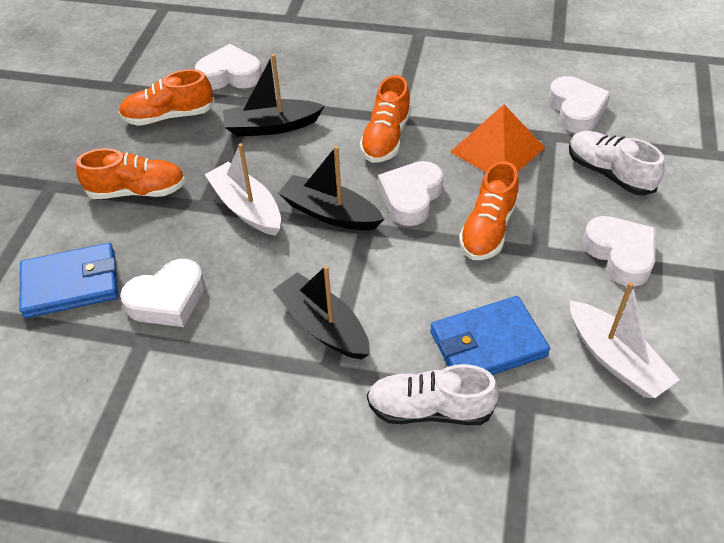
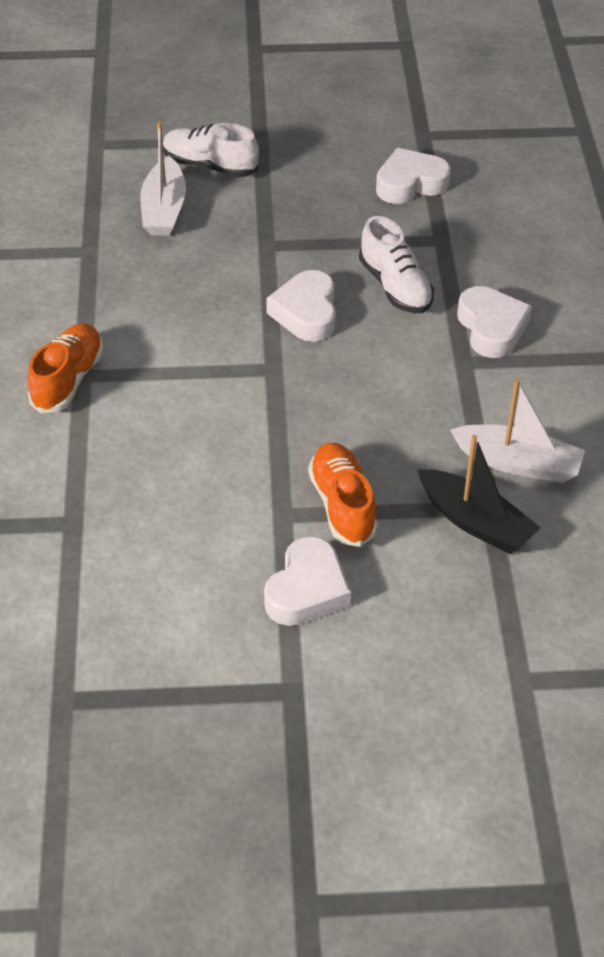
black boat: [223,54,324,137] [273,265,370,360] [278,146,385,230] = 3 -> [417,435,541,554] = 1
blue wallet: [19,243,118,318] [430,296,550,375] = 2 -> none = 0
orange pyramid: [450,104,545,172] = 1 -> none = 0
orange shoe: [76,148,186,199] [119,69,214,126] [360,75,411,163] [459,161,519,260] = 4 -> [27,323,103,414] [308,443,378,547] = 2
white heart: [120,259,205,327] [195,44,262,90] [378,161,443,226] [548,76,611,133] [583,216,656,287] = 5 -> [264,536,351,626] [266,270,336,342] [376,148,451,204] [457,286,532,358] = 4

